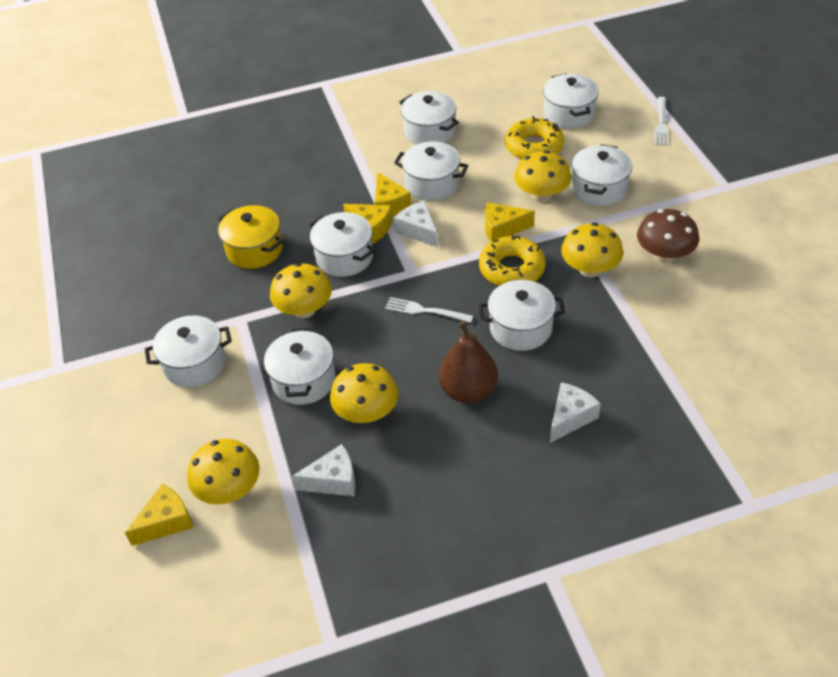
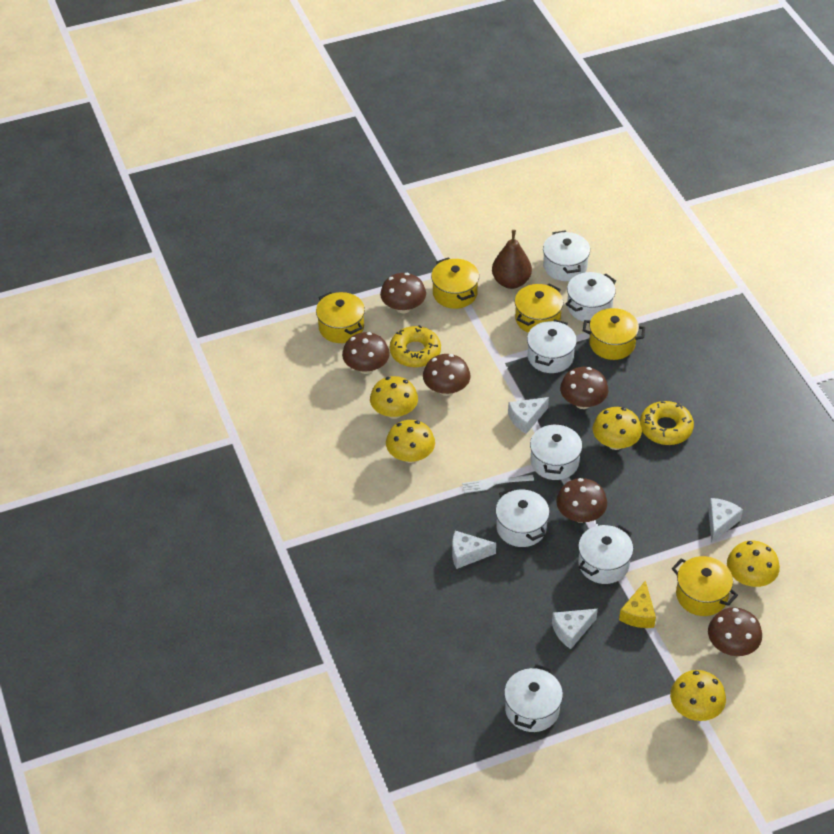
brown mushroom: [637,209,699,263] = 1 -> [342,332,390,374] [380,273,426,314] [423,354,471,396] [556,478,607,523] [560,367,609,409] [708,608,762,656] = 6
white cheese: [291,444,355,496] [394,201,438,248] [550,382,601,443] = 3 -> [452,531,496,569] [508,397,549,434] [552,609,598,649] [708,498,743,543] = 4
white fork: [385,297,473,323] [654,97,668,145] = 2 -> [462,475,534,493] = 1
white pot: [145,315,232,388] [264,328,336,405] [309,212,375,277] [394,141,468,201] [399,91,459,145] [478,280,565,351] [543,73,599,129] [572,144,632,206] = 8 -> [496,487,550,547] [504,664,563,732] [527,319,577,373] [530,422,582,480] [543,230,590,281] [566,272,616,322] [578,525,633,584] = 7
yellow cheese: [125,484,194,546] [343,204,393,244] [375,172,411,216] [485,202,535,242] = 4 -> [619,580,656,628] = 1
yellow pot: [218,205,283,269] = 1 -> [316,292,365,343] [431,257,479,309] [515,284,563,333] [583,308,645,360] [672,556,738,616] = 5

